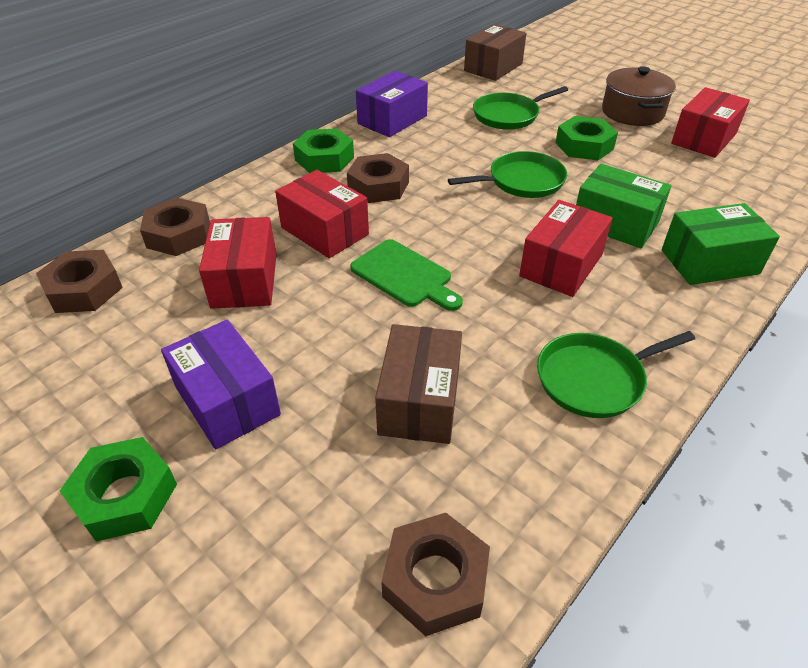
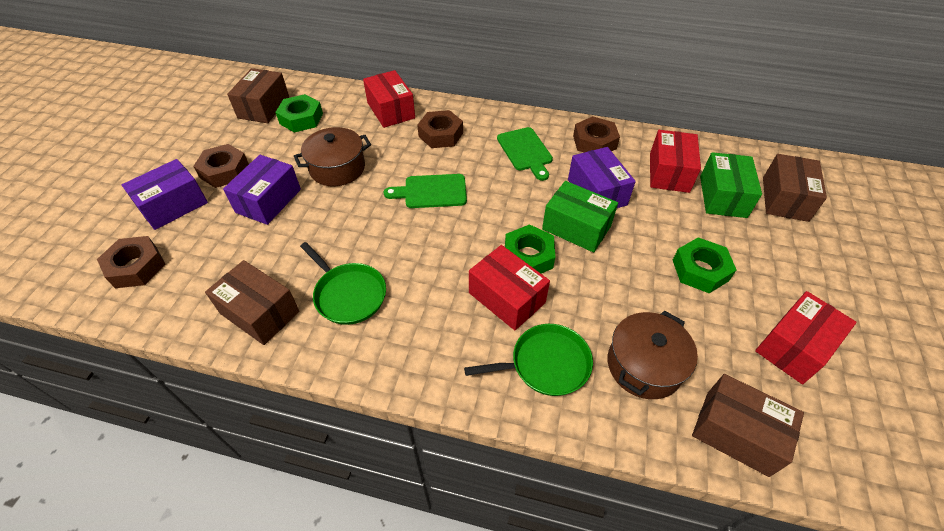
brown box: [375,324,462,444] [464,24,526,81] = 2 -> [205,260,300,345] [227,68,289,123] [692,374,804,477] [763,154,827,222] = 4
brown pot: [602,66,676,126] = 1 -> [294,127,371,186] [608,310,698,399] = 2
green cutting board: [350,239,463,311] = 1 -> [384,174,467,208] [497,127,553,181] = 2
green pan: [448,151,567,198] [473,86,568,130] [537,331,695,418] = 3 -> [300,242,386,325] [464,324,593,396] = 2
purple box: [161,320,281,449] [356,71,428,137] = 2 -> [122,159,208,230] [223,155,301,225] [568,147,636,208] = 3

